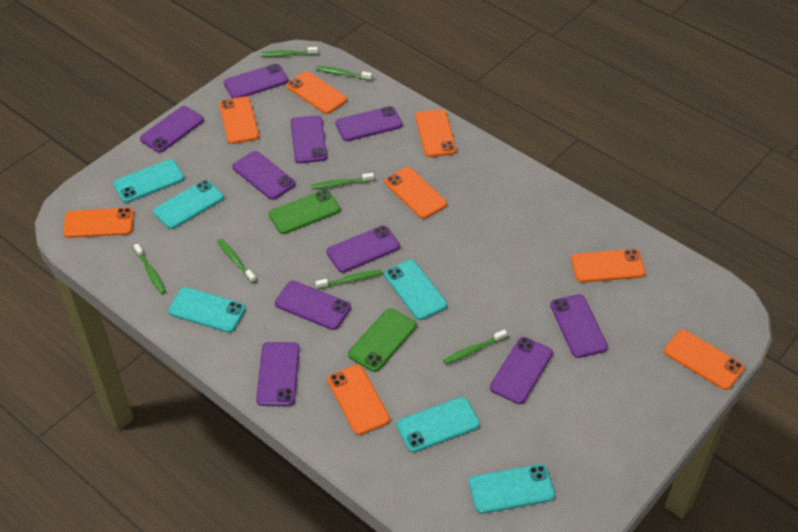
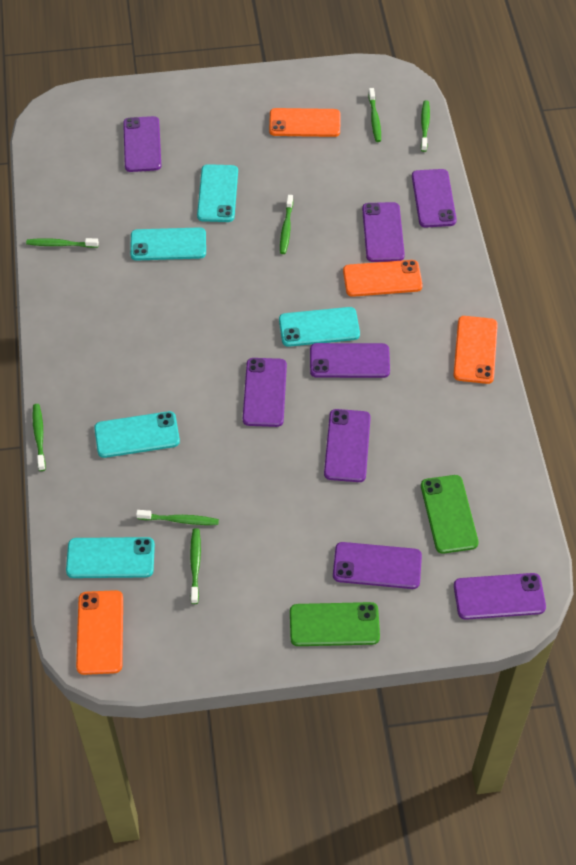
orange phone: [63,208,134,238] [219,97,259,144] [287,71,347,114] [327,365,390,435] [385,167,447,219] [415,109,457,157] [571,249,646,283] [664,330,744,390] = 8 -> [76,590,123,675] [269,108,340,137] [343,260,423,297] [453,316,498,384] = 4
purple phone: [140,106,204,153] [224,64,289,99] [232,151,296,200] [256,342,300,406] [275,280,351,330] [290,115,327,163] [327,225,400,273] [336,106,402,141] [490,337,553,404] [550,294,608,358] = 10 -> [123,116,161,172] [243,358,287,427] [310,343,390,378] [324,409,371,482] [333,542,422,589] [362,202,405,262] [412,169,457,227] [454,573,546,620] = 8
turquoise phone: [113,159,184,203] [153,180,224,229] [168,287,246,333] [384,260,447,320] [397,397,480,452] [469,464,555,514] = 6 -> [66,537,155,578] [94,411,180,458] [130,227,206,260] [197,164,238,222] [279,307,360,347] = 5

